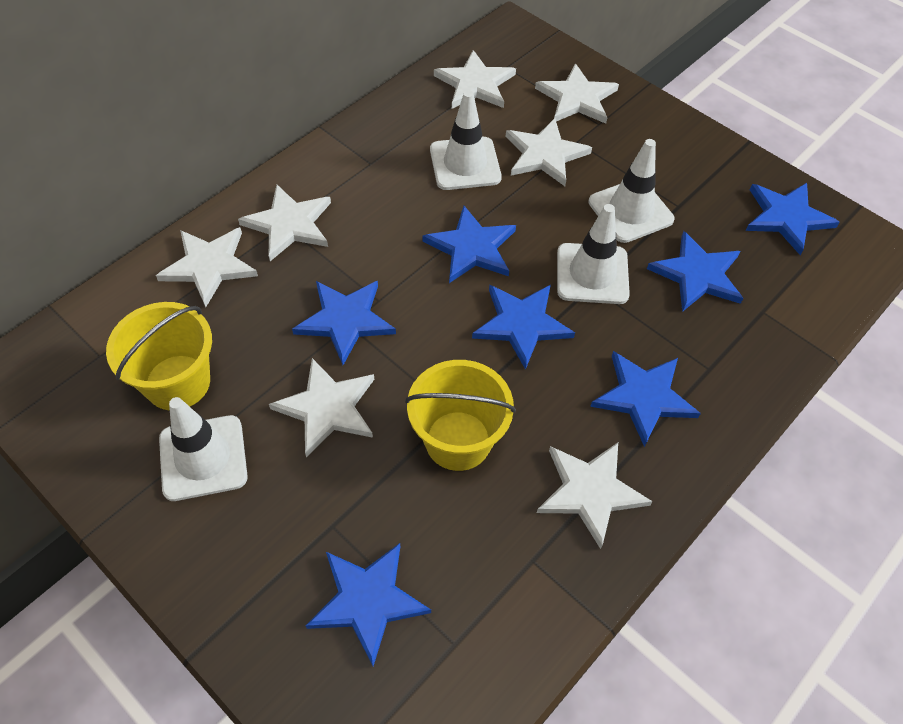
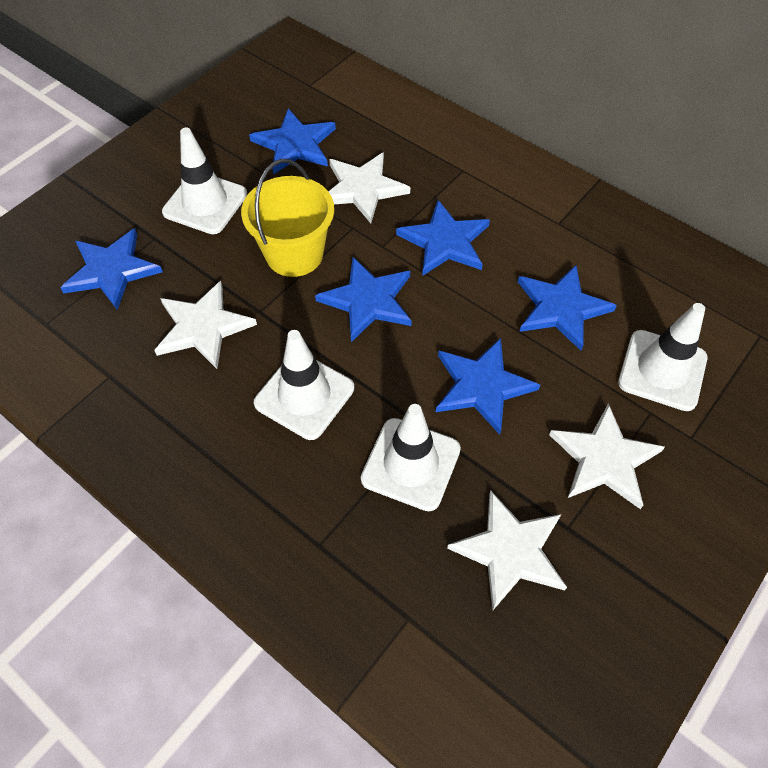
blue star: [292,281,396,365] [305,543,431,666] [422,206,516,283] [472,285,575,370] [590,351,701,447] [647,231,743,312] [746,183,840,255] = 7 -> [60,229,163,310] [249,108,336,174] [315,257,412,342] [396,200,490,276] [436,338,540,435] [518,265,617,351] = 6
white star: [156,227,258,307] [238,185,331,261] [269,358,374,457] [434,50,516,109] [506,118,592,186] [535,63,619,124] [537,443,652,549] = 7 -> [154,281,257,369] [328,152,410,223] [447,491,567,611] [549,403,665,509] = 4
yellow bucket: [106,302,212,410] [405,360,516,471] = 2 -> [241,159,334,277] = 1

